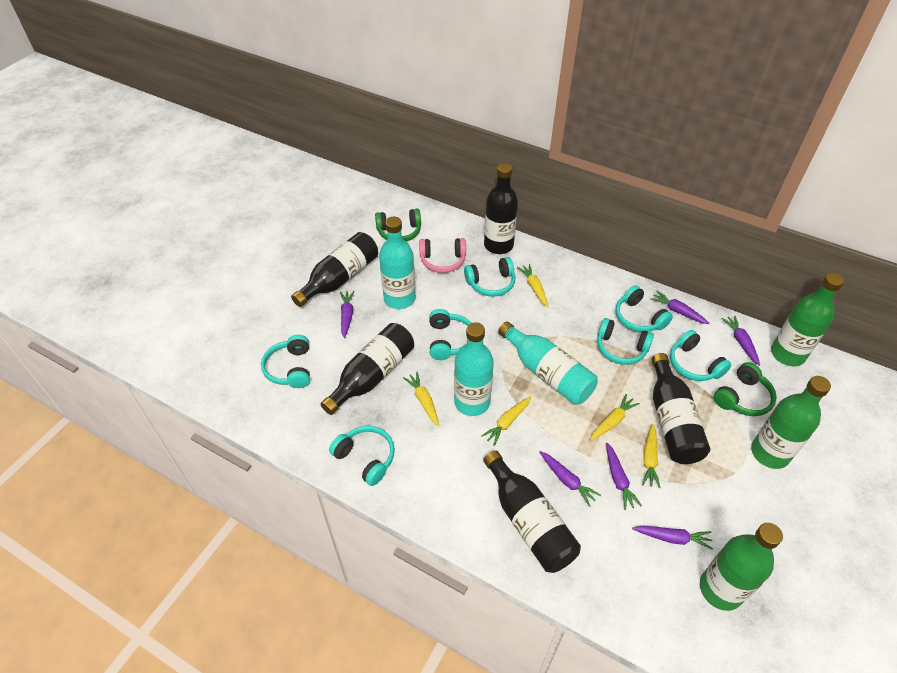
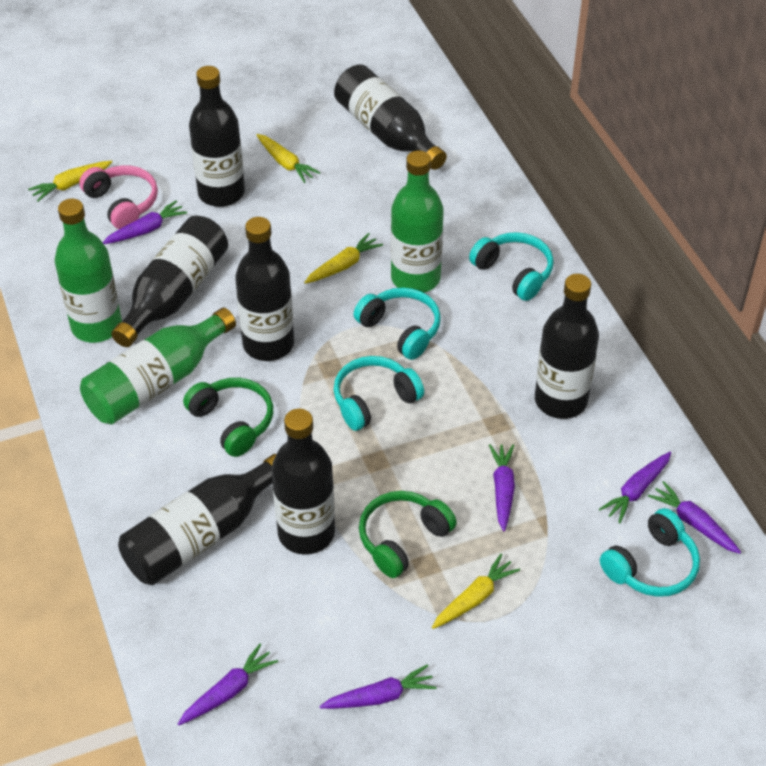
black bottle: [291,232,378,307] [321,323,414,415] [483,450,581,573] [484,163,518,254] [651,353,710,464] = 5 -> [111,216,228,347] [118,454,276,585] [189,66,245,207] [235,217,294,361] [272,409,335,555] [334,65,447,170] [535,274,599,419] = 7
turquoise bottle: [379,217,416,309] [454,322,494,416] [498,321,598,405] = 3 -> none = 0
turquoise headphones: [261,335,310,388] [329,426,395,486] [429,309,471,360] [464,257,515,297] [597,318,654,365] [615,285,673,332] [670,330,731,381] = 7 -> [334,356,424,431] [354,288,441,360] [469,232,554,301] [600,508,700,597] = 4
yellow carrot: [403,372,439,426] [481,396,531,446] [517,264,548,307] [590,394,640,441] [642,424,661,488] = 5 -> [28,160,112,202] [257,134,320,183] [304,233,383,284] [432,554,520,629] = 4

